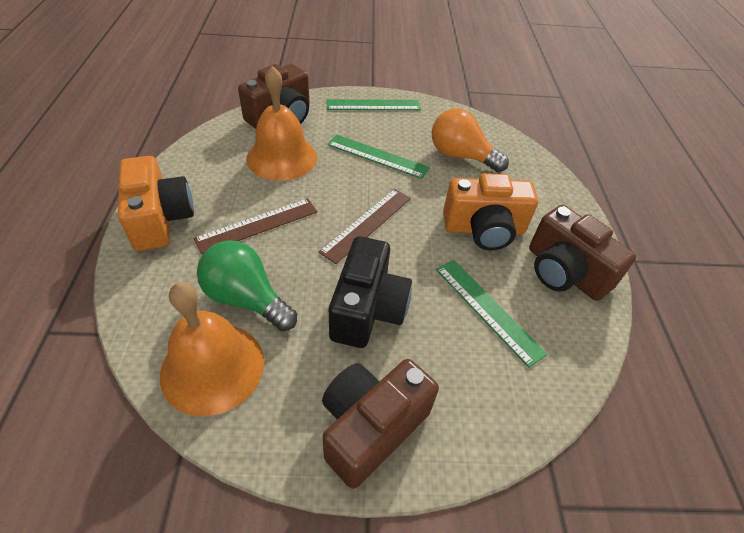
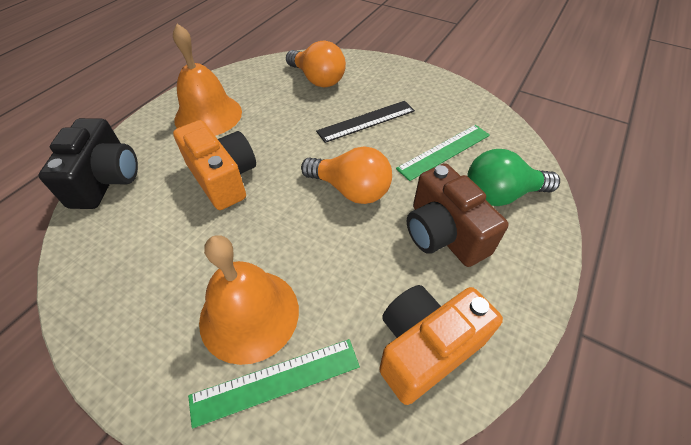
black ruler: none = 0 -> [316,101,415,143] = 1
brown camera: [238,64,309,129] [322,359,439,489] [529,205,636,301] = 3 -> [407,164,509,267] = 1
brown ruler: [194,198,318,254] [319,189,411,264] = 2 -> none = 0
green ruler: [326,99,421,110] [327,135,430,179] [436,260,548,368] = 3 -> [188,339,360,428] [396,125,490,181] = 2
orange light bulb: [431,108,509,172] = 1 -> [286,41,346,87] [301,146,392,204] = 2

